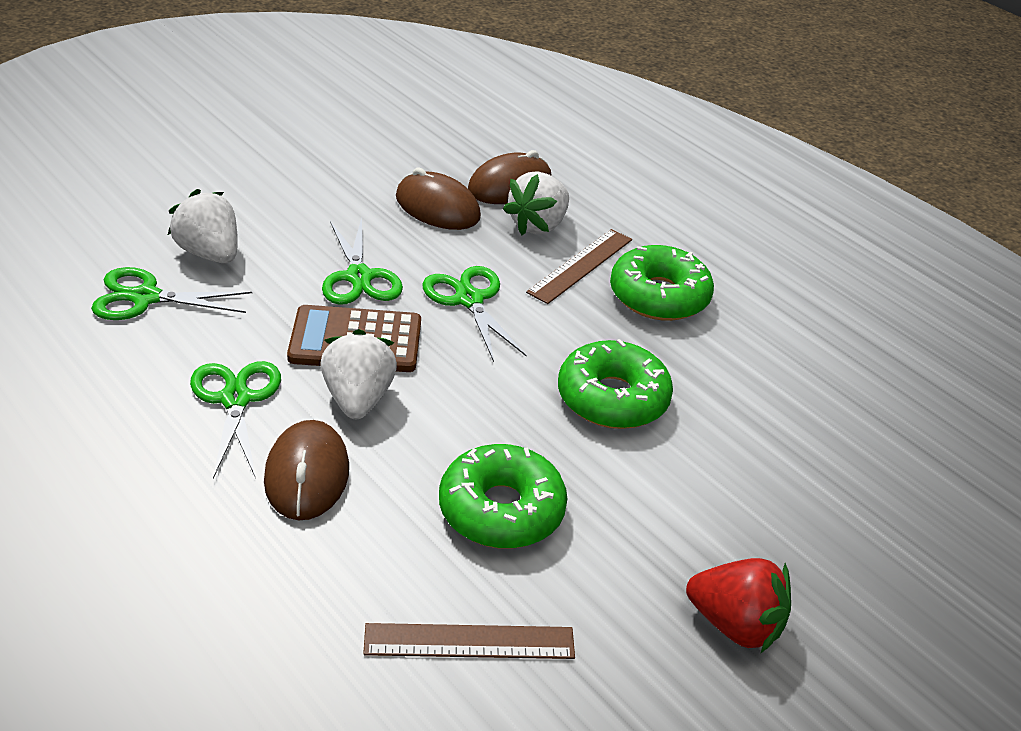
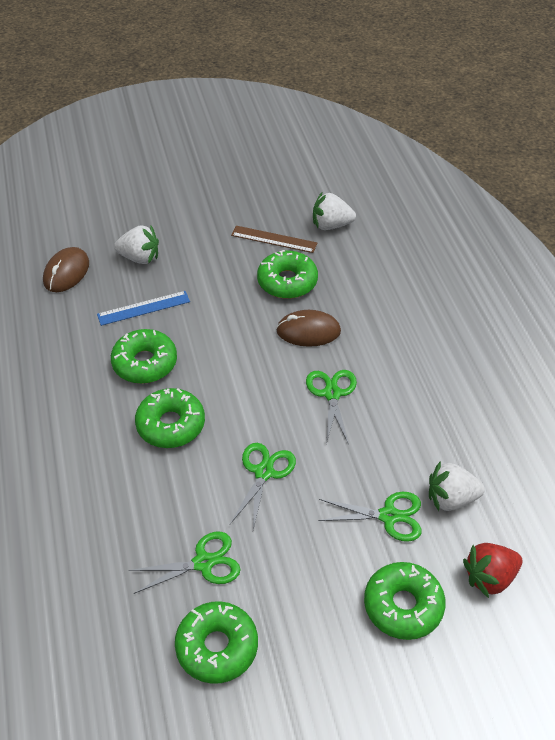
blue ruler: none = 0 -> [97,291,190,326] = 1
brown calculator: [287,305,421,372] = 1 -> none = 0
brown mouse: [264,420,349,520] [396,167,481,230] [468,150,552,204] = 3 -> [43,247,89,292] [276,310,341,347] = 2
brown ruler: [363,623,575,659] [526,229,632,304] = 2 -> [231,226,317,253] = 1
green donut: [439,444,567,549] [558,339,673,429] [610,245,714,321] = 3 -> [111,329,177,384] [135,388,205,448] [175,601,258,684] [257,250,318,299] [364,562,446,640] = 5

